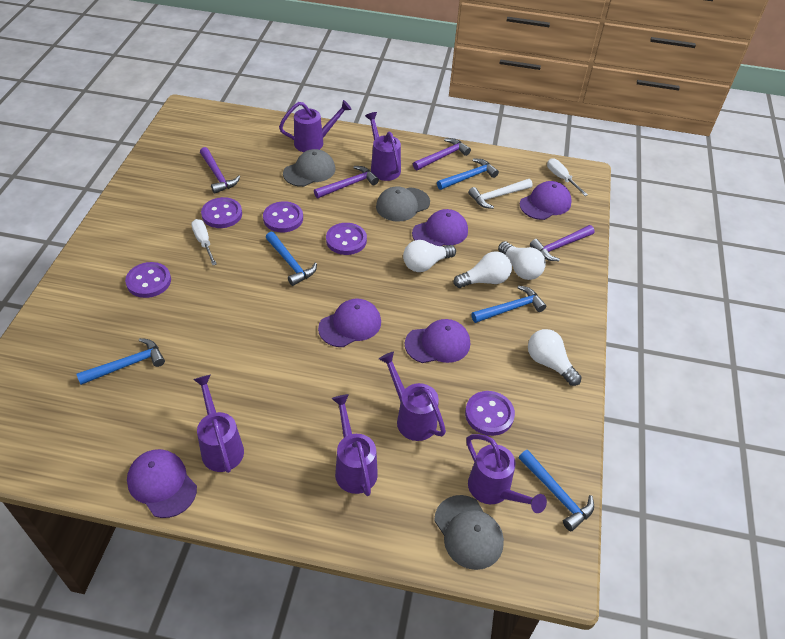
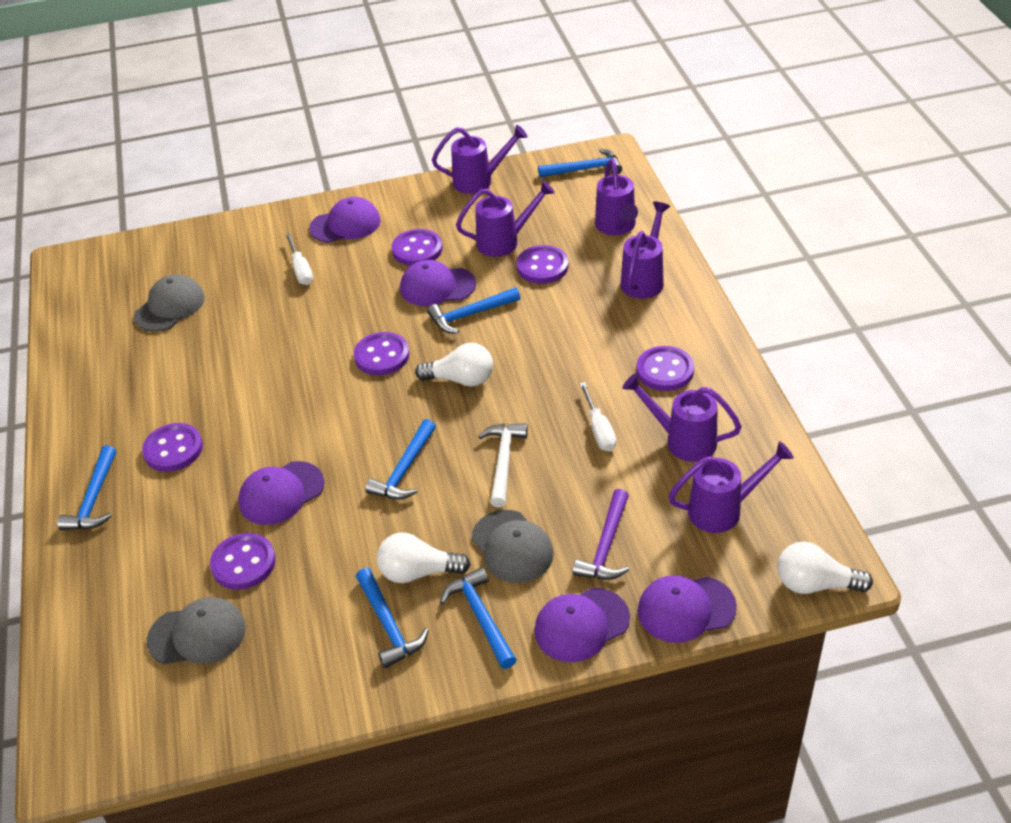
blue hammer: [76,338,165,385] [266,232,317,286] [437,159,499,190] [471,286,546,323] [519,450,594,531] = 5 -> [57,445,116,530] [356,568,429,668] [365,419,436,500] [427,287,520,333] [440,567,517,669] [538,148,622,177] = 6
purple button: [125,262,171,298] [201,197,242,228] [263,201,303,232] [326,223,367,255] [465,391,515,436] = 5 -> [142,423,203,472] [210,533,276,590] [354,332,409,375] [391,229,443,266] [517,245,569,284] [636,346,694,391] = 6
purple hammer: [200,147,240,194] [314,166,379,198] [413,138,471,170] [530,225,595,261] = 4 -> [572,489,629,580] = 1
white light bulb: [403,240,456,272] [453,252,512,288] [498,241,546,280] [528,329,582,386] = 4 -> [377,532,471,583] [415,343,493,387] [777,542,873,594] = 3

